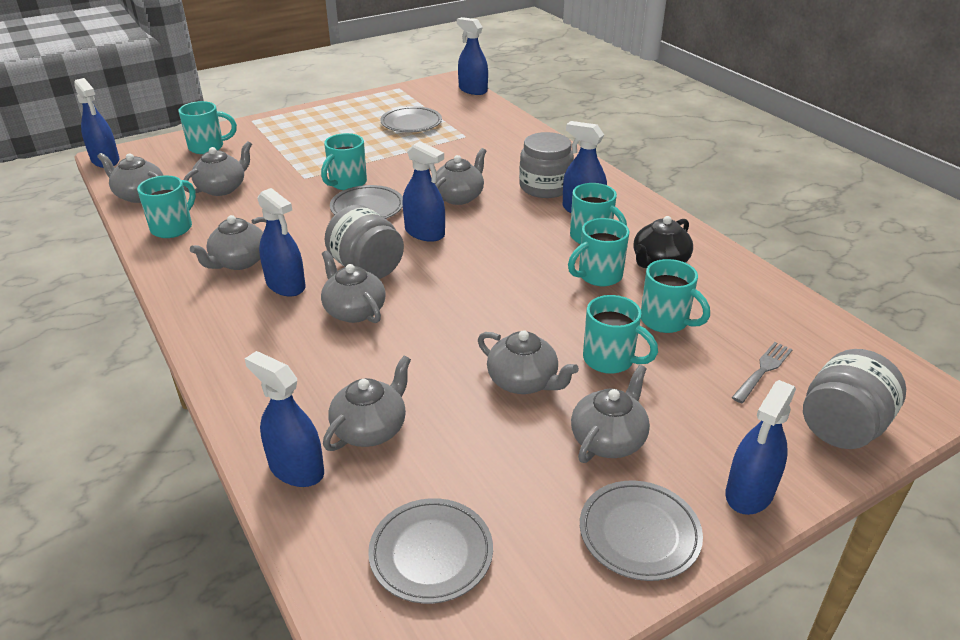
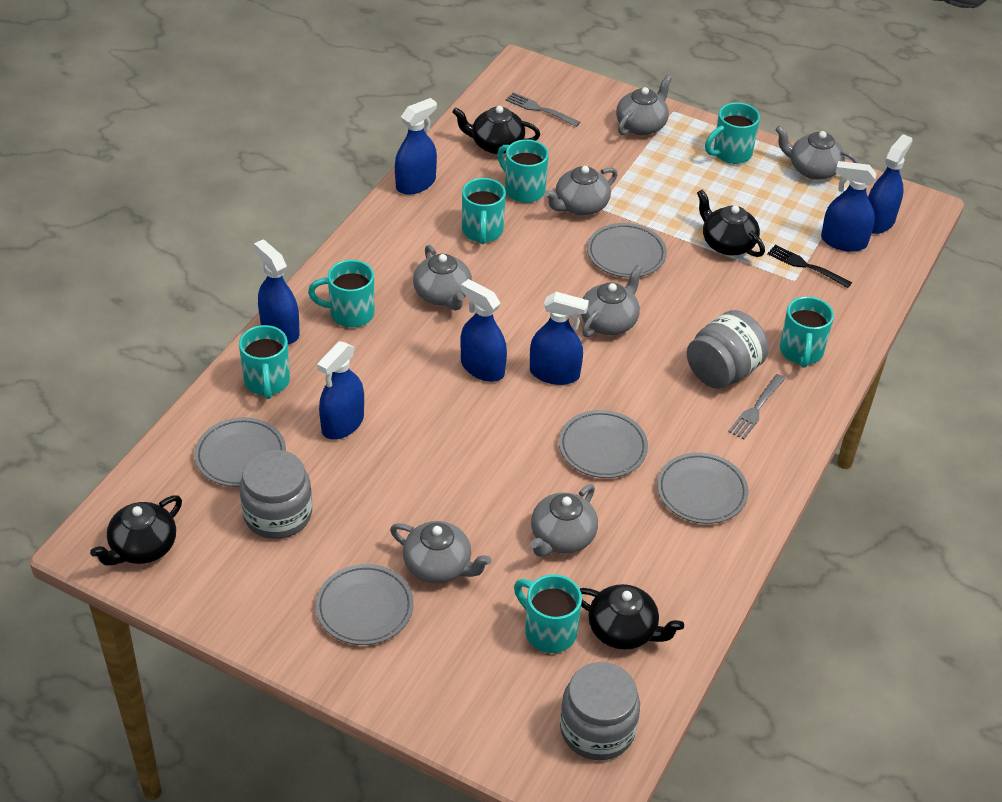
black fork: none = 0 -> [767,245,852,288] = 1
black teapot: [634,216,693,268] = 1 -> [90,495,182,566] [452,106,540,154] [580,584,684,650] [697,189,765,257] = 4
grey fork: [731,342,793,403] = 1 -> [506,92,580,127] [728,374,785,439] = 2
grey plate: [330,185,403,219] [368,498,493,604] [380,106,442,133] [580,480,703,581] = 4 -> [194,417,286,487] [315,564,414,645] [559,410,648,478] [587,223,667,278] [657,452,749,524] = 5
grey teapot: [97,153,164,203] [183,141,252,196] [190,215,266,270] [321,250,385,323] [323,356,411,451] [435,148,486,205] [478,330,579,394] [571,365,650,463] = 8 -> [390,521,491,583] [413,245,472,311] [530,484,598,557] [545,166,617,215] [581,265,643,337] [616,75,672,135] [775,126,859,180] = 7

